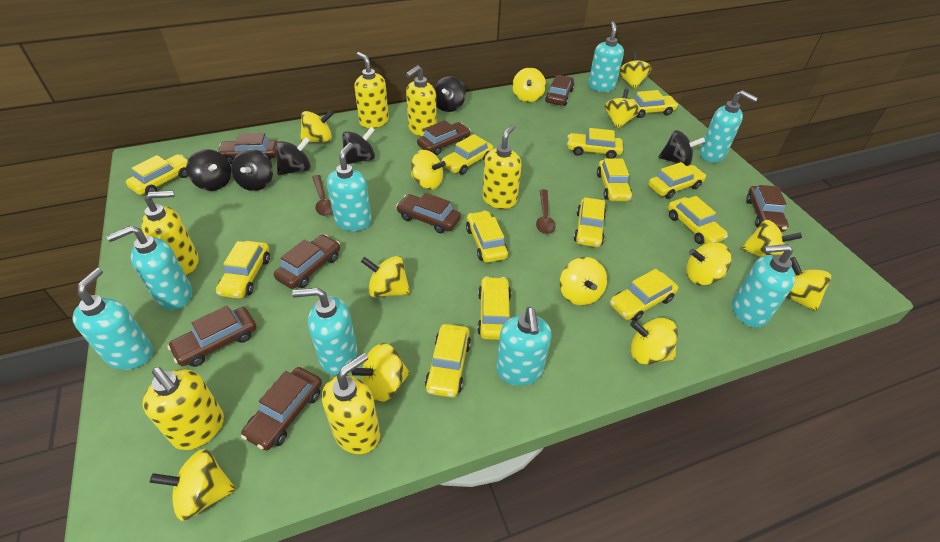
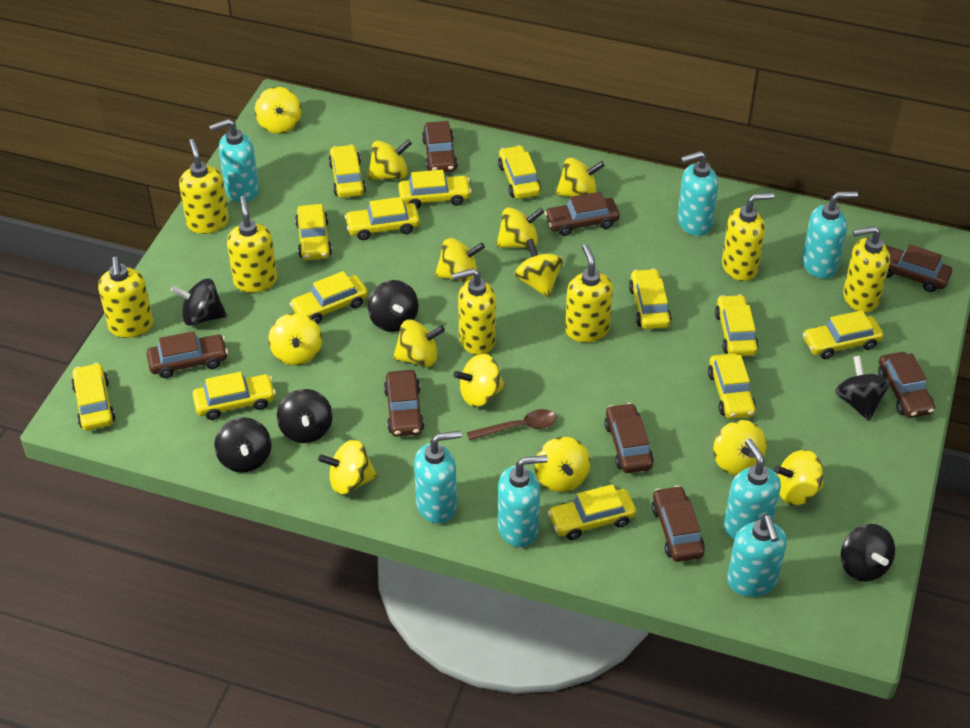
brown spoon: [312,175,333,216] [536,189,556,234] = 2 -> [467,409,557,441] = 1
turquoise soap dispenser: [72,268,153,370] [106,226,192,310] [292,288,358,375] [327,143,372,231] [496,307,552,386] [588,21,624,92] [699,90,758,162] [732,244,795,328] = 8 -> [209,119,259,202] [414,431,462,524] [498,455,548,547] [677,151,718,236] [724,439,781,539] [727,514,787,597] [802,191,858,279] = 7
yellow soap dispenser: [141,190,199,276] [142,367,224,450] [322,353,380,454] [354,52,389,128] [406,65,437,137] [483,124,522,209] = 6 -> [98,257,153,338] [179,139,229,234] [227,196,277,293] [452,268,496,355] [565,244,613,342] [722,192,774,281] [843,226,890,313] = 7

